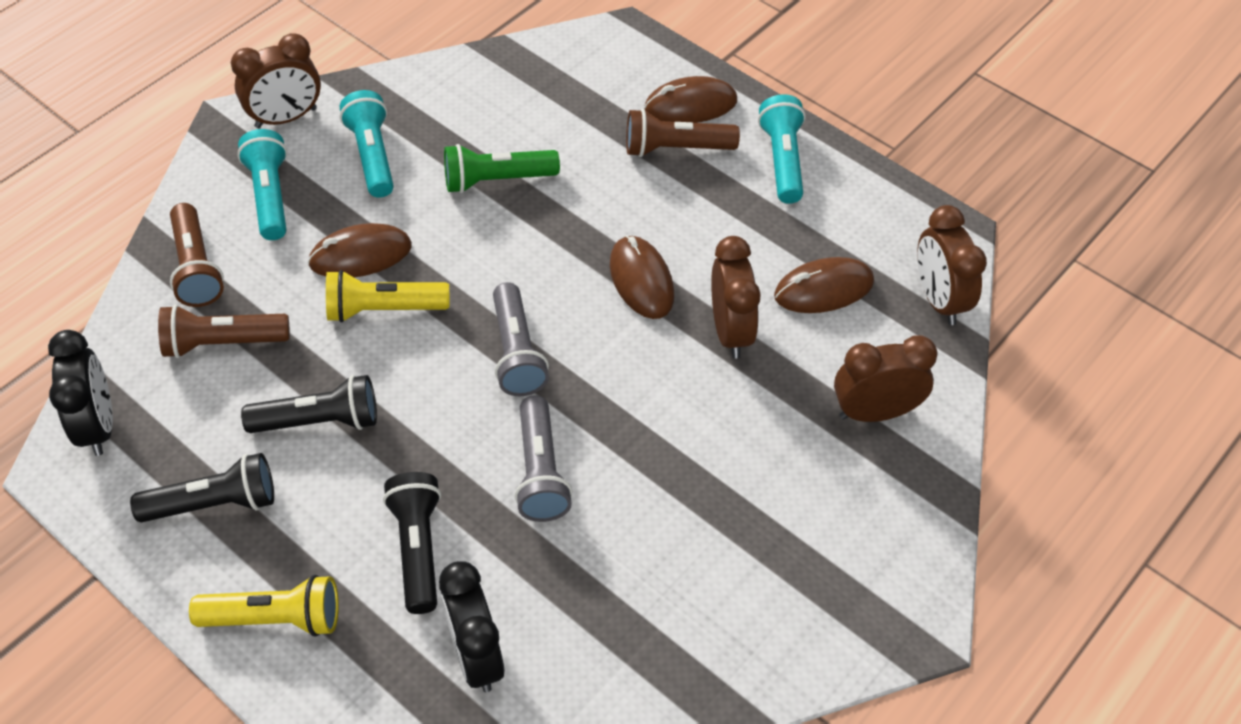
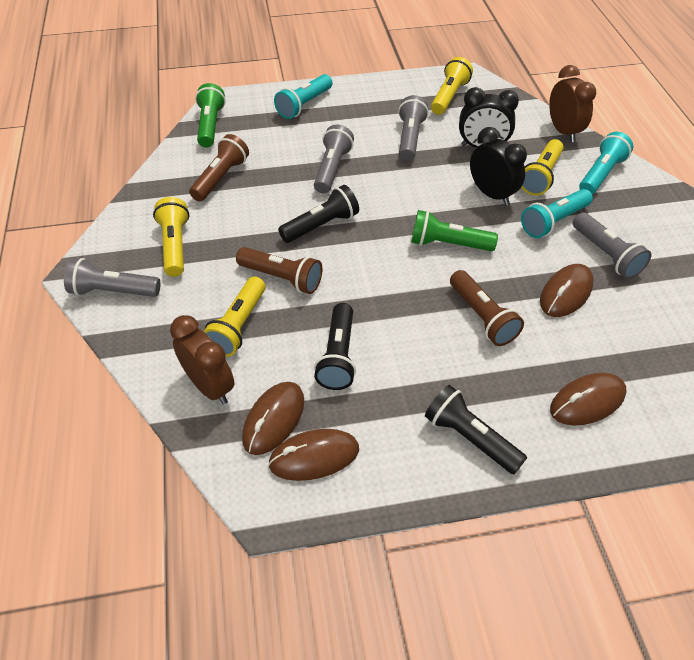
brown clock: [231,33,321,128] [711,236,761,359] [834,335,938,422] [917,205,987,325] = 4 -> [170,315,235,404] [549,65,596,142] = 2
green flashlight: [444,144,560,193] = 1 -> [195,83,226,148] [411,210,498,251] = 2
grey flashlight: [493,282,549,396] [515,395,572,522] = 2 -> [64,258,161,297] [314,125,354,194] [398,95,429,161] [573,212,651,279] = 4
yellow flashlight: [189,575,339,637] [326,270,449,323] = 2 -> [153,197,189,277] [203,277,266,357] [431,57,473,115] [521,139,564,196] = 4

